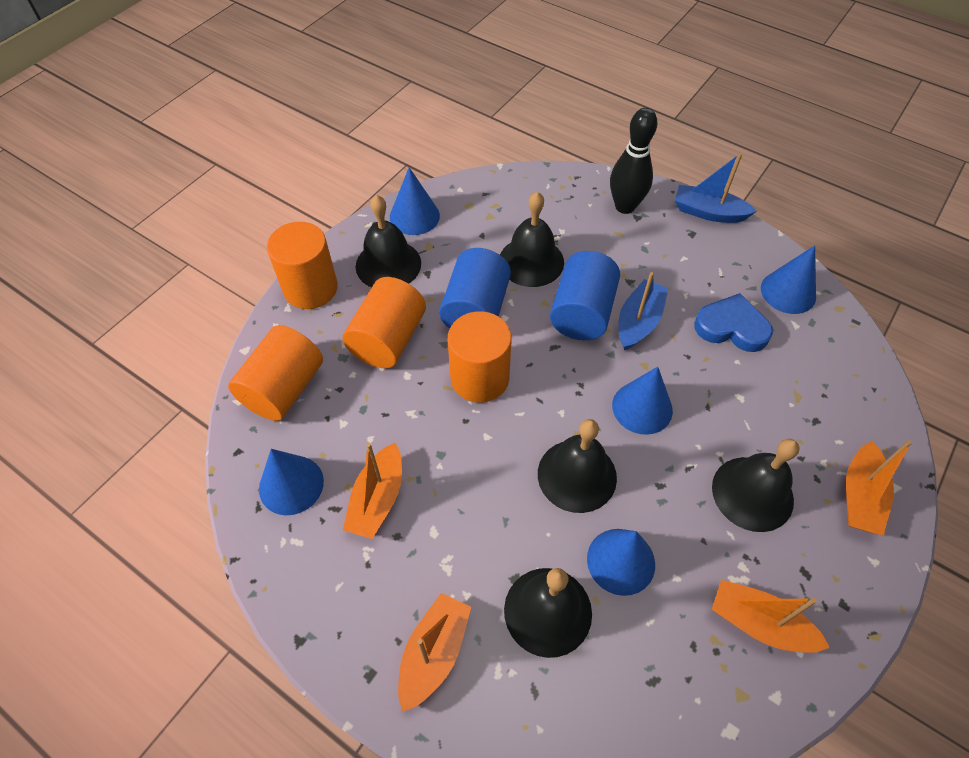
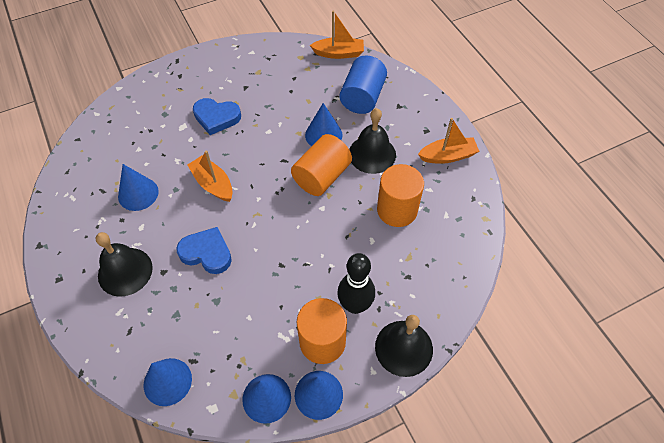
black bell: [356,195,421,288] [500,192,564,287] [504,568,592,658] [538,419,617,513] [712,439,800,532] = 5 -> [96,232,153,297] [349,108,396,174] [375,315,433,377] = 3
blue boat: [618,272,669,350] [675,153,757,223] = 2 -> none = 0
blue cylinder: [439,248,511,329] [550,251,620,340] = 2 -> [340,55,387,114] = 1
blue heart: [694,293,773,352] = 1 -> [176,227,232,274] [193,98,241,135] = 2
orange boat: [343,443,402,539] [398,593,471,712] [712,580,830,653] [846,440,912,536] = 4 -> [187,151,233,202] [310,11,364,59] [418,118,479,164] = 3
orange cylinder: [228,325,323,421] [267,222,338,309] [343,277,426,368] [448,311,512,403] = 4 -> [291,134,352,196] [297,298,347,364] [377,164,424,227] = 3

